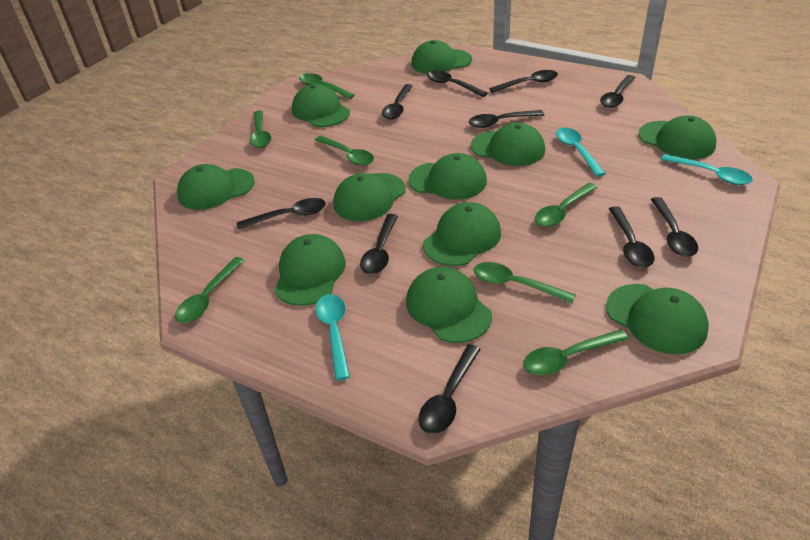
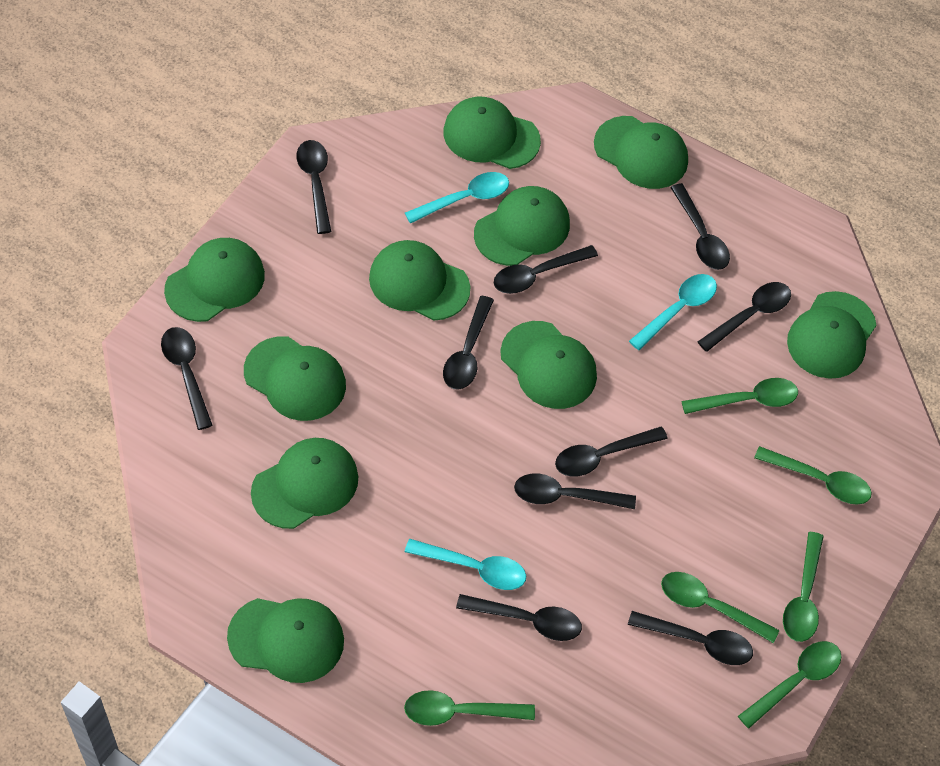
green cap: [177,164,255,210] [274,234,346,306] [292,84,350,127] [333,173,406,221] [406,267,492,343] [408,153,487,200] [411,40,472,74] [423,202,501,266] [471,122,545,166] [606,284,709,354] [638,115,716,159] = 11 -> [164,238,265,322] [227,598,344,683] [244,336,346,421] [251,438,358,529] [369,240,471,320] [443,97,541,169] [474,186,570,266] [500,321,597,409] [594,116,688,189] [787,291,876,379] = 10
green spoon: [175,257,245,323] [249,110,271,148] [299,73,355,99] [315,136,374,166] [473,262,576,303] [523,329,629,375] [535,183,598,227] = 7 -> [404,690,535,726] [661,572,779,643] [682,378,798,414] [738,641,841,729] [754,446,872,505] [783,532,824,642] = 6

